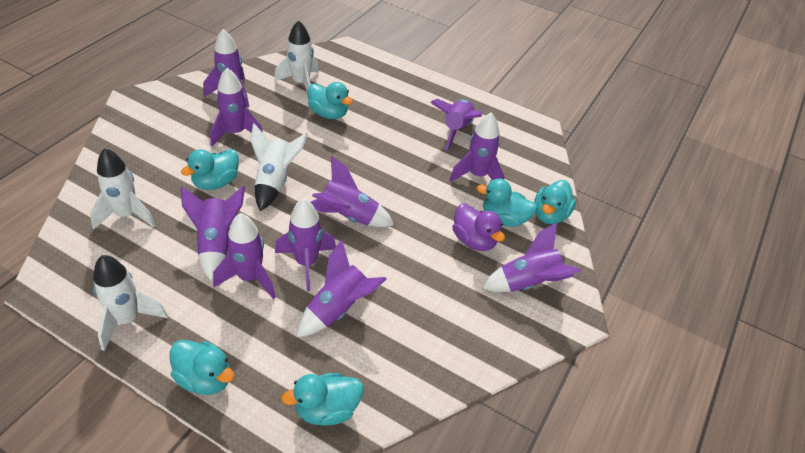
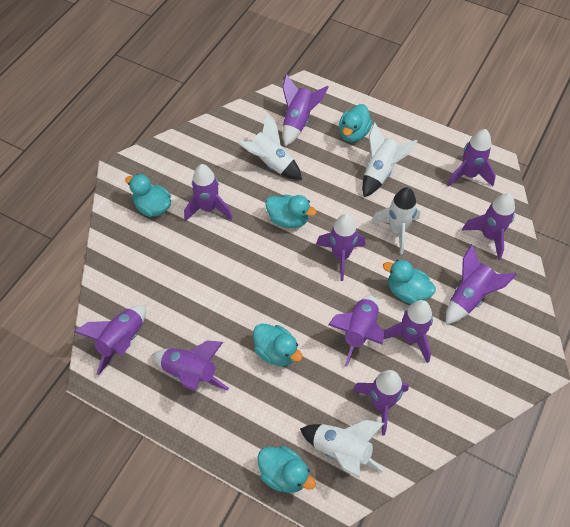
purple duck: [453,204,505,251] = 1 -> none = 0
purple rocket: [181,186,245,281] [203,29,249,108] [210,68,263,147] [213,213,276,299] [275,198,336,291] [297,240,387,337] [311,156,394,227] [430,99,482,151] [450,113,504,182] [482,223,581,292] = 10 -> [74,305,146,375] [152,340,229,392] [184,164,233,221] [282,74,328,147] [316,214,365,281] [328,295,384,367] [353,370,409,436] [383,300,433,363] [446,244,517,325] [447,129,496,187] [462,193,515,260] = 11

